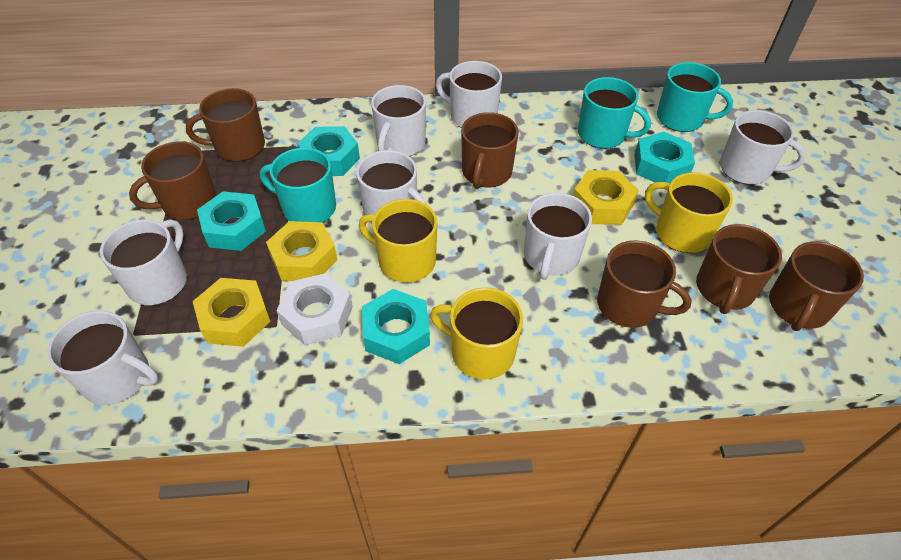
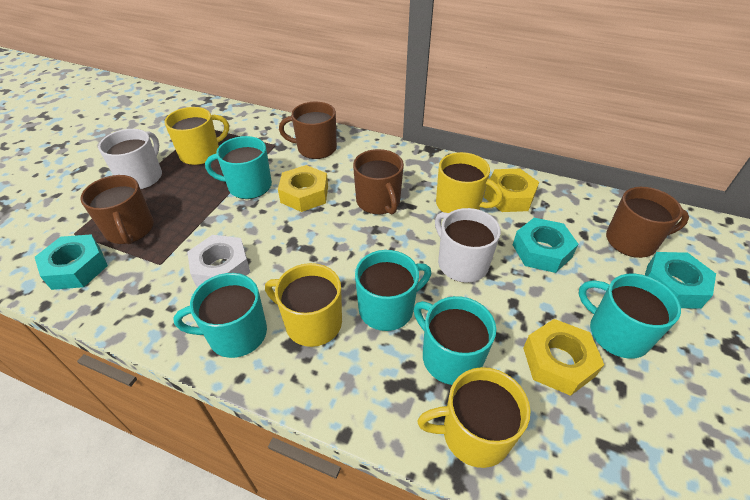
brown mug: [129,141,217,220] [186,88,265,162] [461,112,519,189] [597,240,692,328] [696,224,782,314] [769,242,864,331] = 6 -> [80,175,154,244] [279,102,337,159] [353,149,404,215] [606,187,689,258] = 4
turquoise mug: [260,148,336,222] [578,77,651,149] [657,62,733,132] = 3 -> [174,273,267,358] [205,136,272,199] [355,250,431,331] [414,296,496,385] [579,274,681,359] = 5
turquoise nut: [197,191,266,251] [297,126,360,176] [362,289,430,364] [634,132,695,183] = 4 -> [35,234,108,290] [513,218,578,273] [645,252,716,309] = 3
white mug: [47,310,159,405] [100,219,187,305] [356,150,427,224] [371,85,426,157] [436,61,502,128] [524,193,592,280] [720,110,806,185] = 7 -> [98,129,162,190] [435,208,501,283] = 2
yellow mug: [359,199,437,283] [430,287,523,380] [645,172,733,253] = 3 -> [165,107,229,165] [265,263,342,347] [417,367,531,468] [436,152,503,213] = 4

